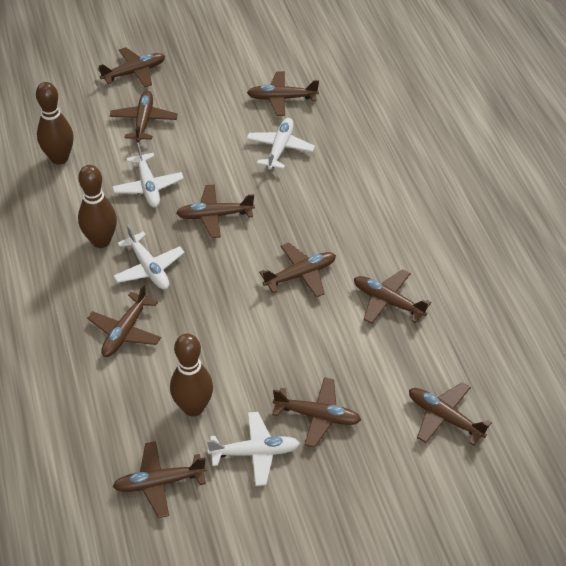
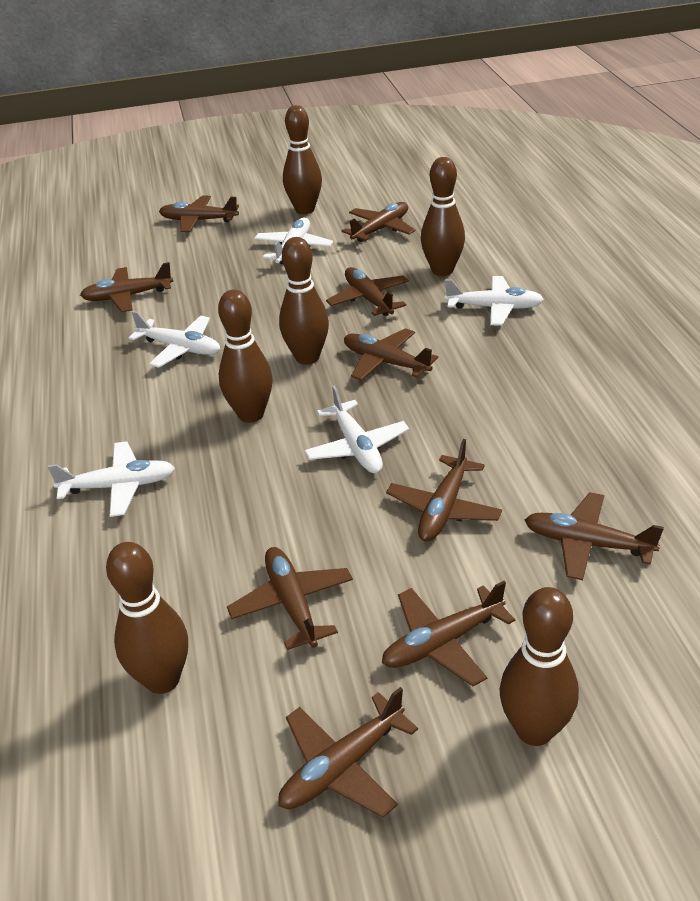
brown bowling pin: [36,82,74,165] [78,165,117,248] [170,333,213,416] = 3 -> [106,542,188,694] [218,290,273,423] [279,237,329,365] [283,105,322,214] [421,157,465,276] [500,587,579,746] = 6
white plane: [112,143,184,207] [113,224,185,290] [207,412,300,486] [246,118,315,170] = 4 -> [48,441,175,517] [129,311,220,368] [254,217,333,264] [304,385,409,474] [445,276,544,326] = 5

